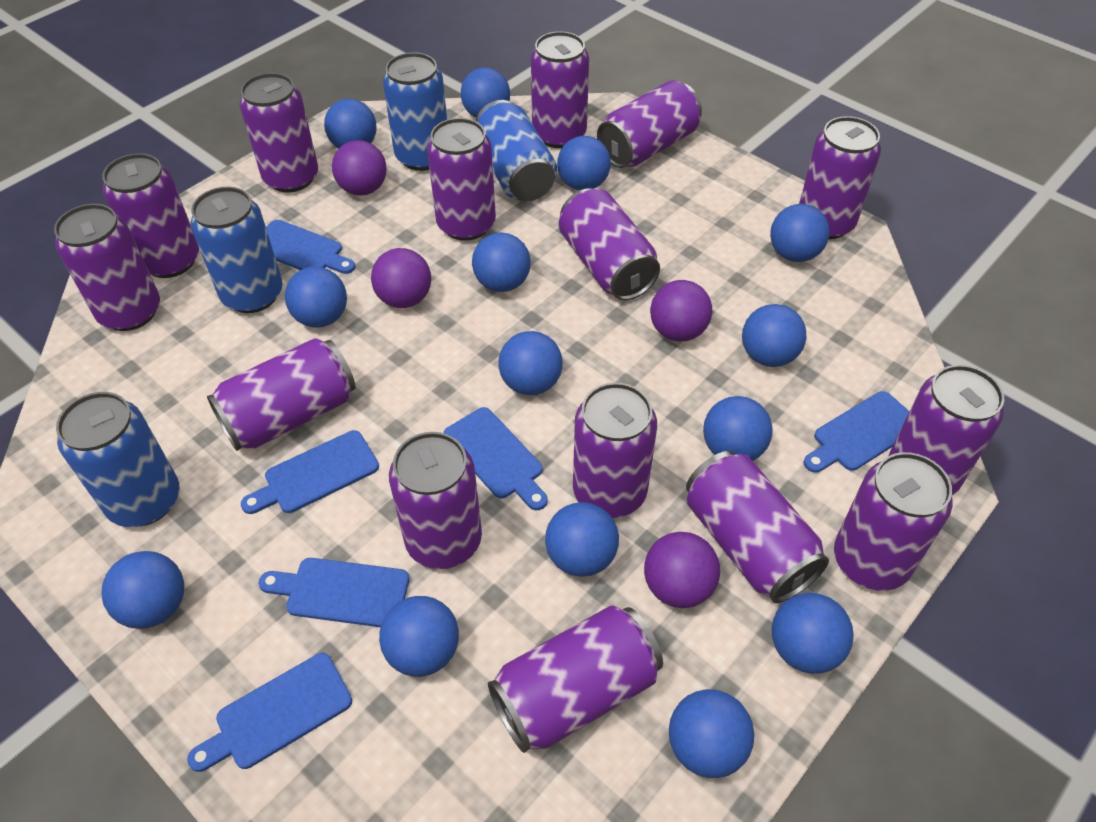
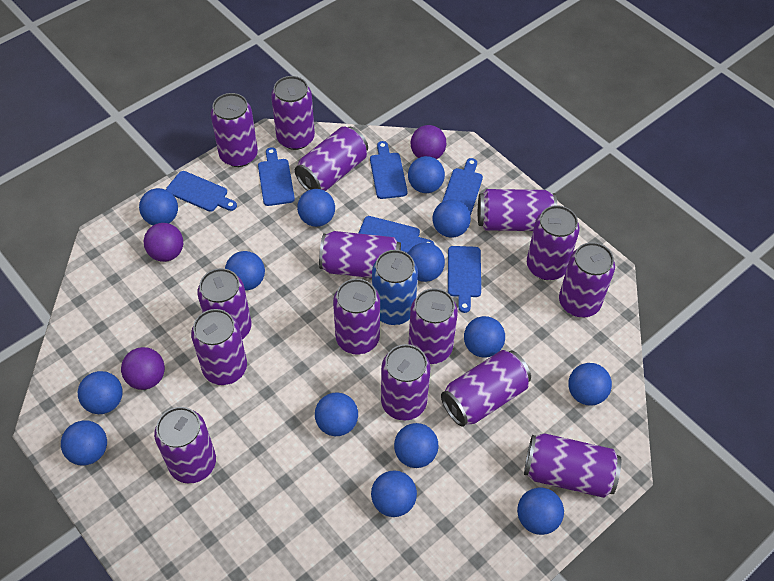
blue can: [56,392,179,527] [191,187,283,313] [383,52,447,171] [475,100,557,201] = 4 -> [372,250,418,325] = 1
purple ball: [332,140,387,195] [371,248,431,308] [644,532,720,608] [650,280,712,342] = 4 -> [121,347,165,390] [144,223,183,262] [411,125,446,159] = 3

